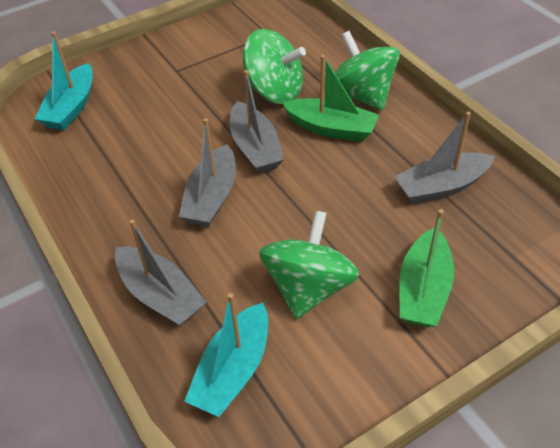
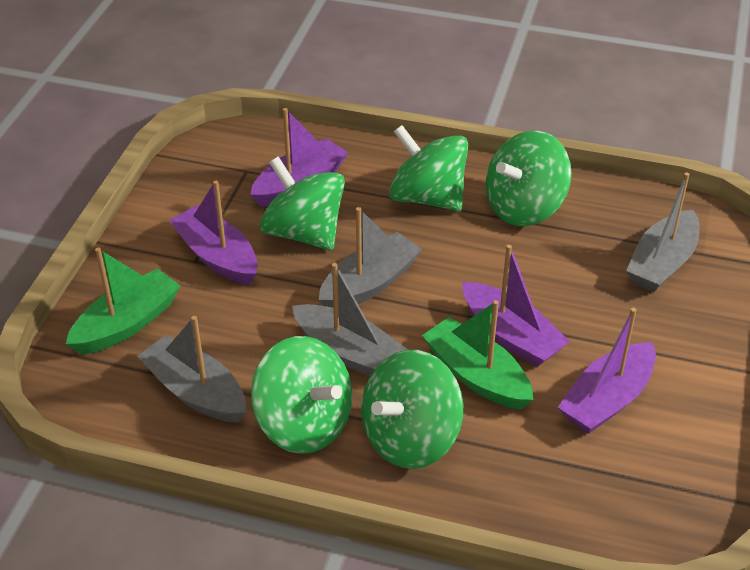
green spinning top: [243,29,306,104] [259,210,359,319] [335,31,400,110] = 3 -> [251,336,353,454] [259,157,345,250] [361,350,463,469] [389,125,468,211] [486,130,572,226] = 5
purple boat: none = 0 -> [169,181,258,285] [250,108,348,207] [462,245,570,367] [558,308,656,434] = 4
turquoise boat: [35,31,93,130] [184,293,268,417] = 2 -> none = 0

